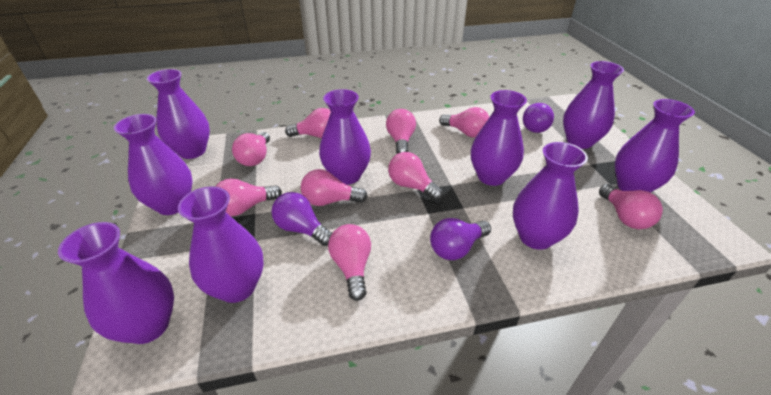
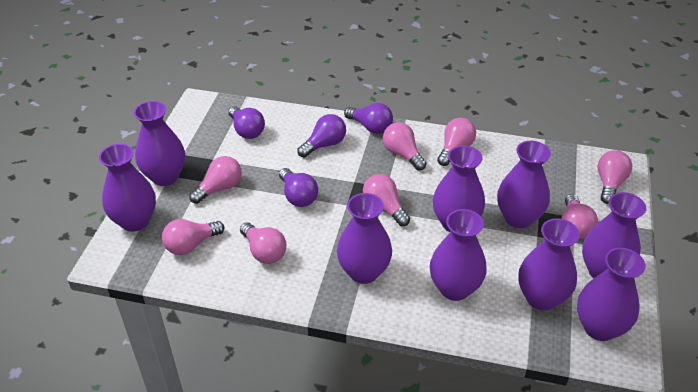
pink light bulb: [215,178,282,216] [232,132,270,166] [285,108,331,138] [301,169,368,206] [328,224,371,301] [386,109,416,154] [388,152,443,201] [439,107,489,138] [599,184,663,229] = 9 -> [162,219,224,255] [189,156,242,204] [240,222,286,264] [363,174,410,226] [383,122,426,170] [437,117,476,166] [561,194,598,239] [598,150,632,204] = 8
purple light bulb: [271,192,332,246] [430,218,491,260] [523,103,554,133] = 3 -> [228,106,265,139] [279,168,318,207] [297,114,346,158] [344,103,393,134] = 4

